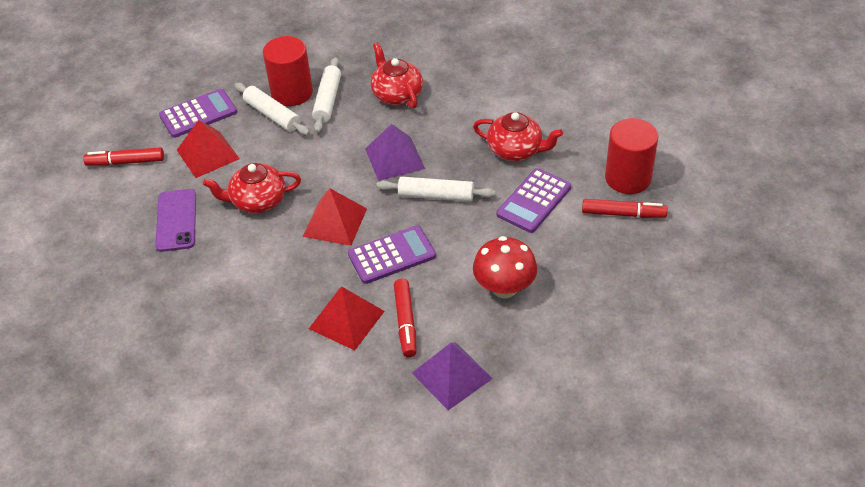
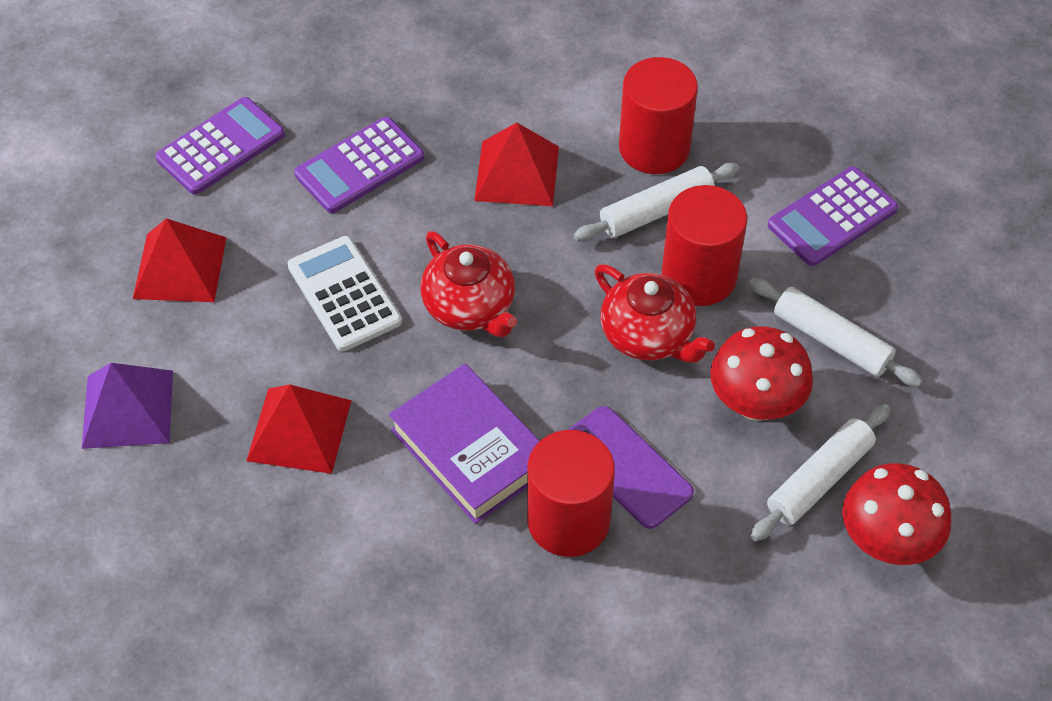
purple book: none = 0 -> [389,364,540,524] = 1
purple pyramid: [365,124,425,181] [412,343,493,410] = 2 -> [82,363,173,449] = 1
red cylinder: [263,36,313,106] [605,118,659,194] = 2 -> [527,430,615,557] [619,57,698,174] [662,185,747,306] = 3
red marker: [83,147,164,166] [394,279,417,357] [582,199,668,218] = 3 -> none = 0
red mushroom: [473,236,537,298] = 1 -> [710,326,813,421] [842,463,951,565] = 2
red teapot: [203,163,301,213] [371,42,423,108] [473,112,563,161] = 3 -> [421,231,517,338] [595,264,715,363] = 2
white calculator: none = 0 -> [288,236,402,352] = 1

